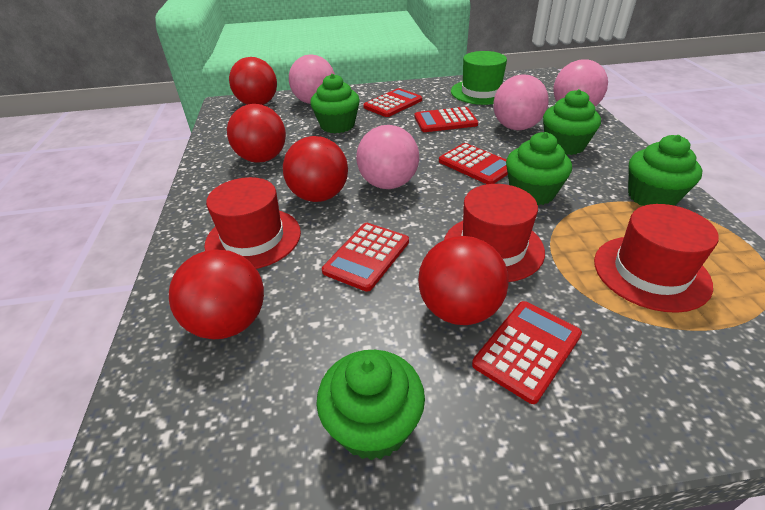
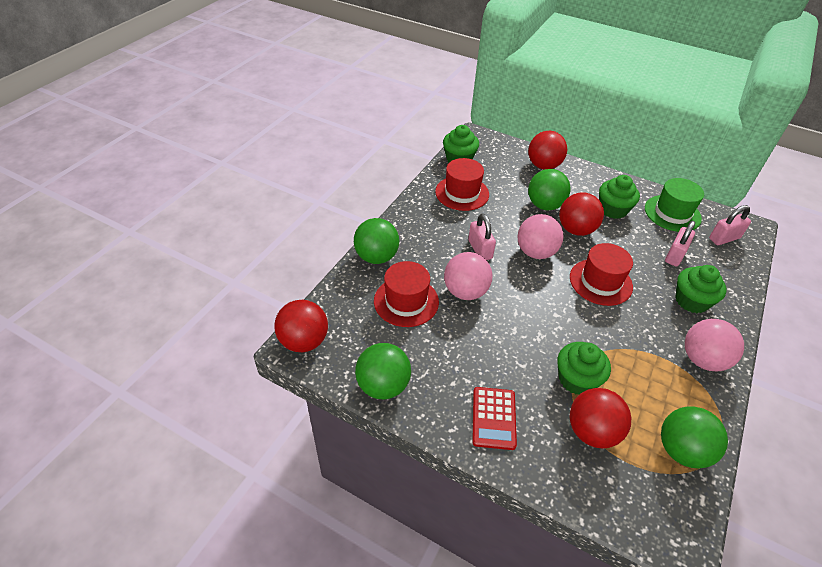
green ball: none = 0 -> [354,218,399,264] [355,343,411,399] [528,169,571,210] [661,406,728,468] = 4
green cupcake: [310,74,360,133] [316,350,425,461] [506,132,572,205] [543,89,601,155] [628,135,702,206] = 5 -> [443,125,479,162] [557,342,611,395] [599,175,640,219] [675,265,727,313] = 4
pink ball: [289,54,335,104] [356,125,419,189] [493,74,549,130] [553,59,608,107] = 4 -> [444,252,492,300] [517,214,563,259] [685,319,744,372] = 3
pink padlock: none = 0 -> [468,213,496,260] [665,221,695,267] [709,205,751,245] = 3
red ball: [169,249,264,339] [227,104,286,163] [229,57,277,105] [283,136,348,202] [418,236,509,325] = 5 -> [274,300,328,352] [528,131,567,170] [559,192,604,236] [570,388,631,448] = 4
red calculator: [322,223,409,292] [363,88,422,117] [415,107,478,132] [439,143,508,184] [472,301,582,404] = 5 -> [472,387,517,450] = 1

